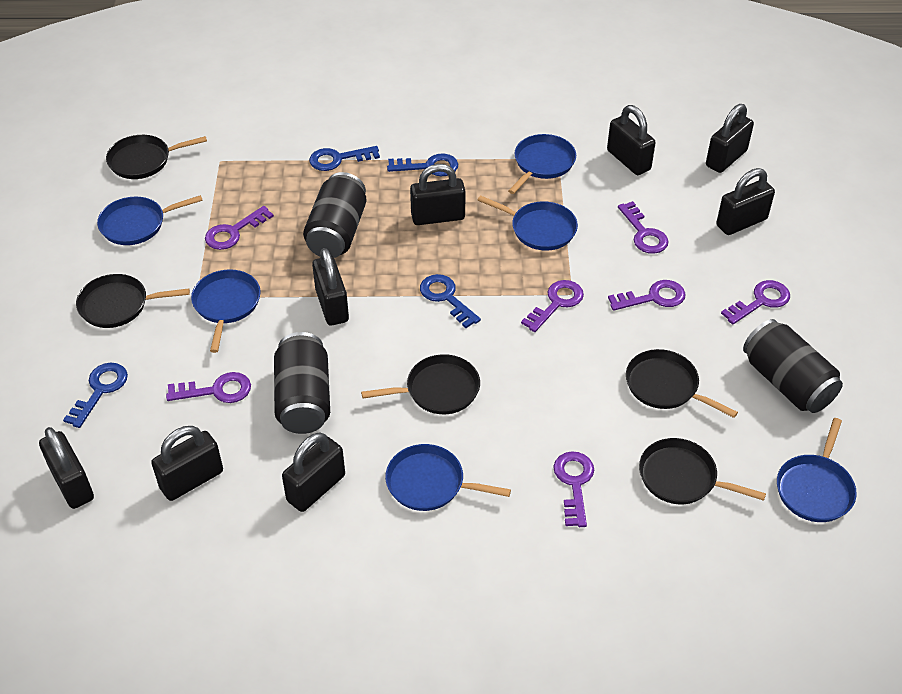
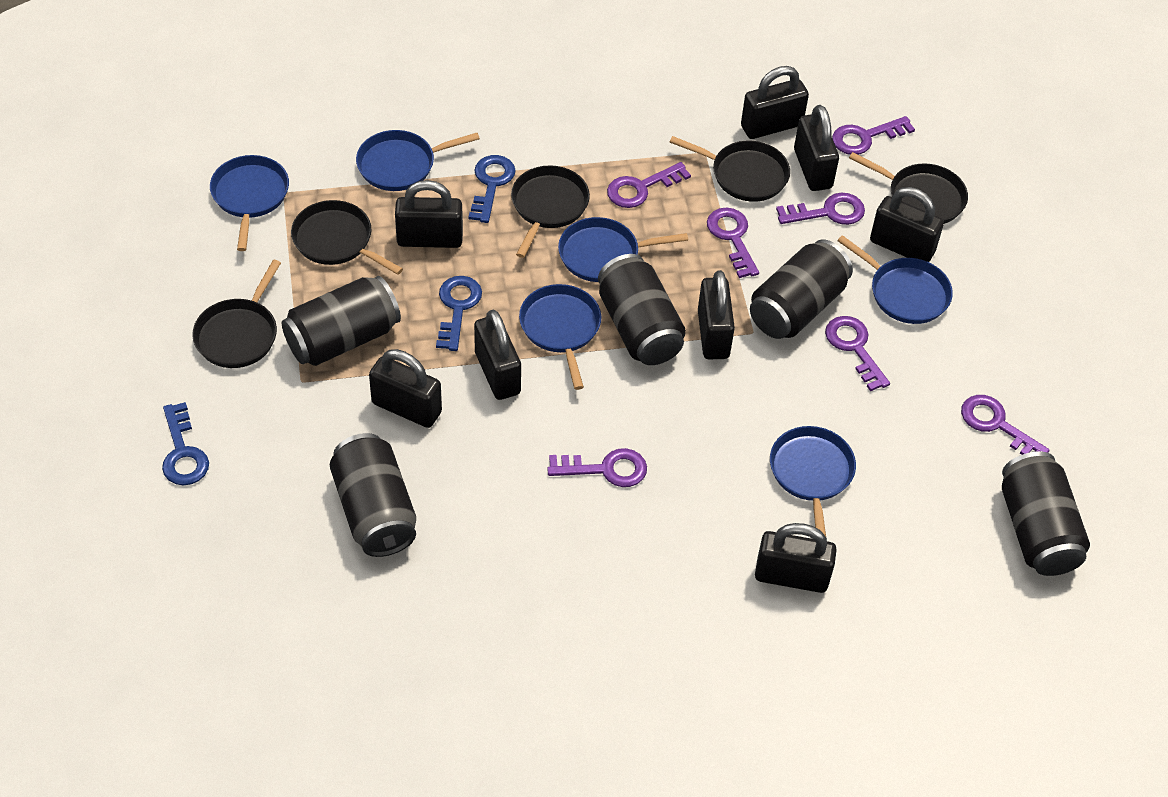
black can: [274,332,330,434] [303,172,366,258] [743,319,843,413] = 3 -> [282,276,401,366] [330,433,416,557] [598,254,686,365] [750,239,853,339] [1002,451,1090,576] = 5
blue key: [63,363,128,428] [309,146,380,171] [387,154,458,176] [420,274,481,328] = 4 -> [162,402,209,486] [436,276,482,351] [469,155,516,223] = 3

